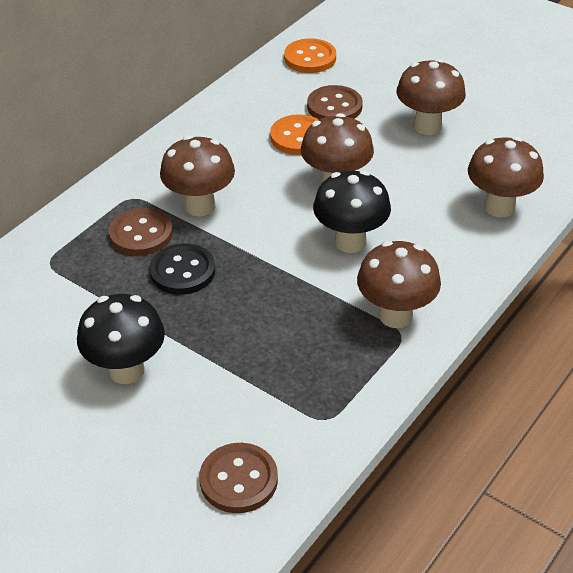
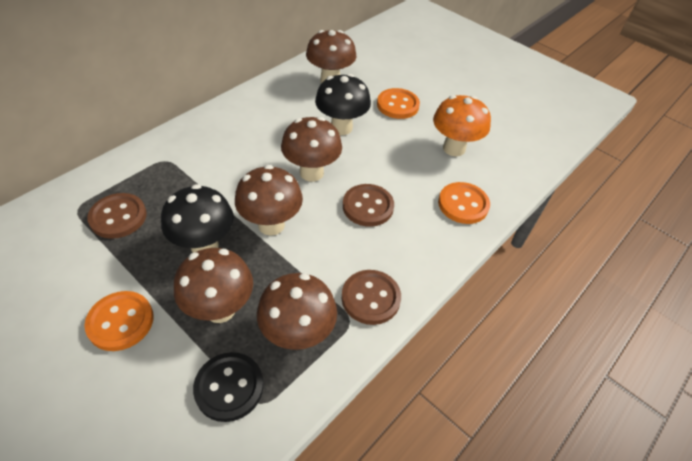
orange button: [270,114,319,155] [284,38,336,73] = 2 -> [84,291,154,351] [377,88,420,119] [438,182,490,224] = 3
orange mushroom: none = 0 -> [433,95,491,157] = 1

